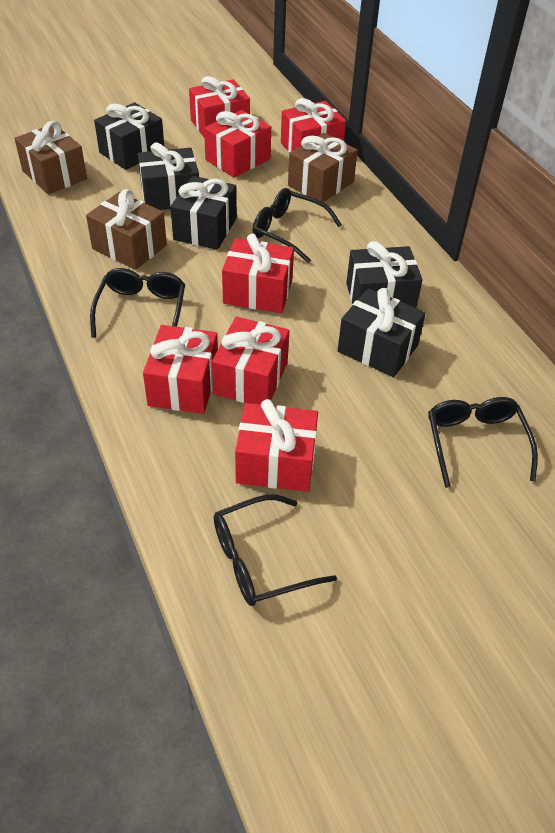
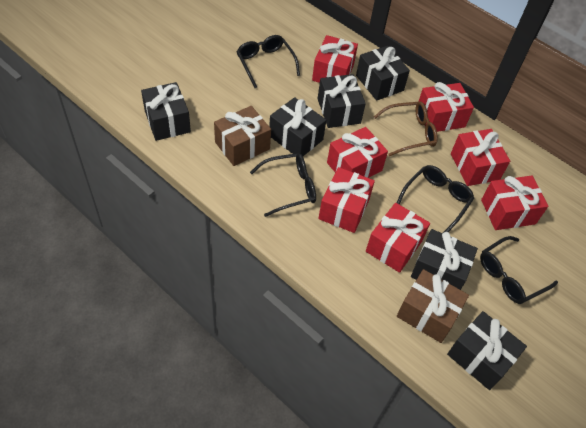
black gift: [94,102,164,170] [138,142,199,210] [170,176,237,250] [338,288,426,377] [346,241,423,308] = 5 -> [141,82,191,141] [269,97,326,156] [318,74,366,128] [356,46,410,101] [411,229,478,290] [447,311,527,390] = 6
brown gift: [14,121,87,194] [86,189,167,270] [288,133,358,202] = 3 -> [214,106,271,166] [397,269,469,343] = 2
brown glasses: none = 0 -> [374,101,438,156] = 1

